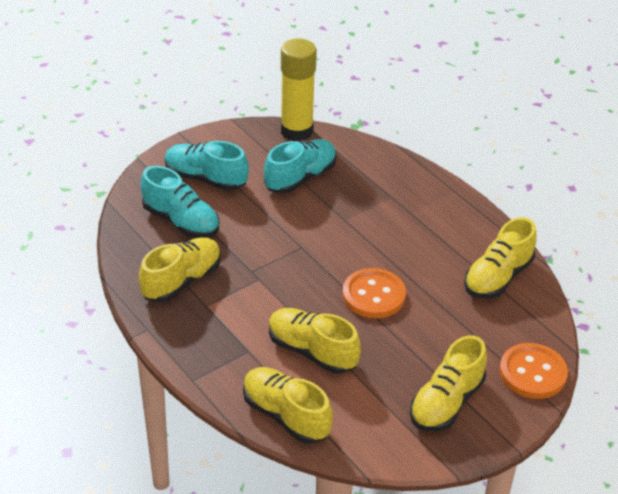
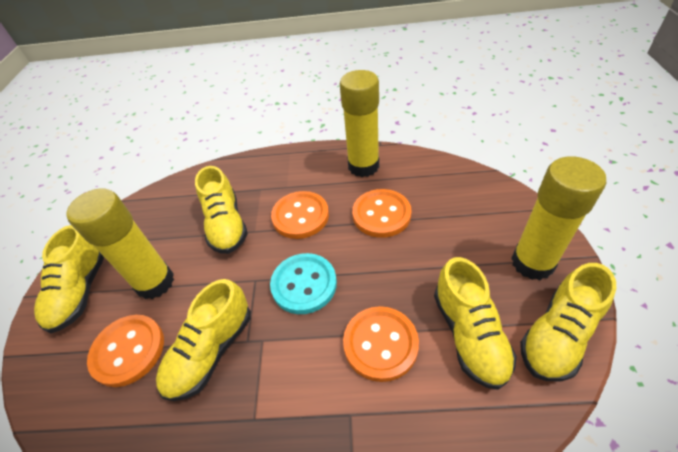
orange button: [343,268,406,318] [499,343,568,399] = 2 -> [87,315,164,387] [271,191,329,239] [343,306,419,382] [352,189,412,238] = 4
turquoise button: none = 0 -> [270,253,337,314] = 1
turquoise shoe: [141,166,219,238] [165,141,249,191] [264,139,336,194] = 3 -> none = 0
yellow glue stick: [281,39,317,141] = 1 -> [67,188,174,299] [340,70,379,177] [511,156,606,280] = 3

